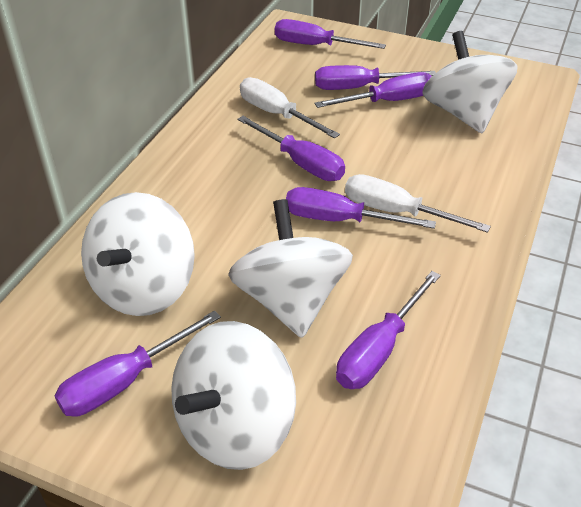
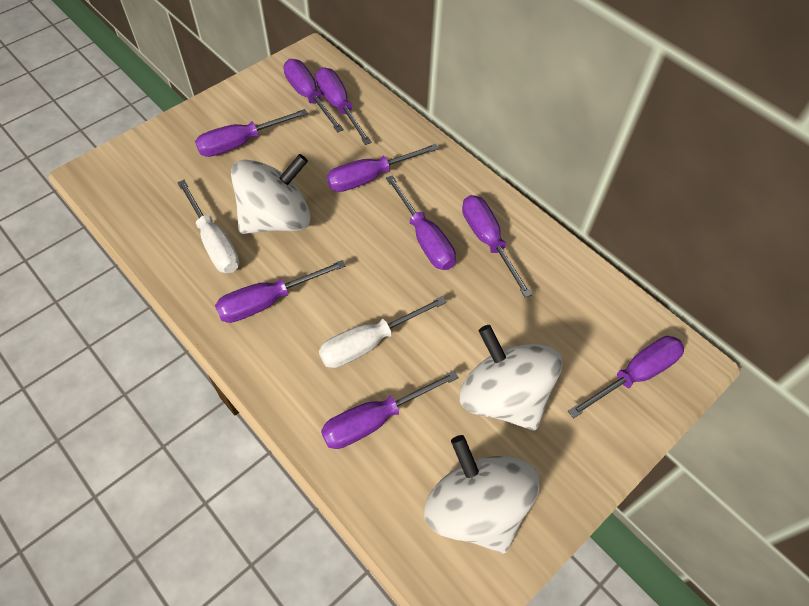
purple screwdriver: [55,310,221,417] [237,116,345,181] [275,19,386,49] [286,187,436,229] [314,72,432,108] [315,65,436,90] [336,271,441,389] = 7 -> [195,109,308,157] [215,260,346,323] [283,59,344,132] [316,67,372,145] [321,371,459,449] [327,144,439,192] [386,175,456,270] [462,195,532,298] [568,336,684,418] = 9
white spinning top: [81,192,195,316] [171,321,296,470] [228,199,353,338] [422,31,518,133] = 4 -> [231,154,311,234] [424,435,540,554] [460,325,562,430] = 3

